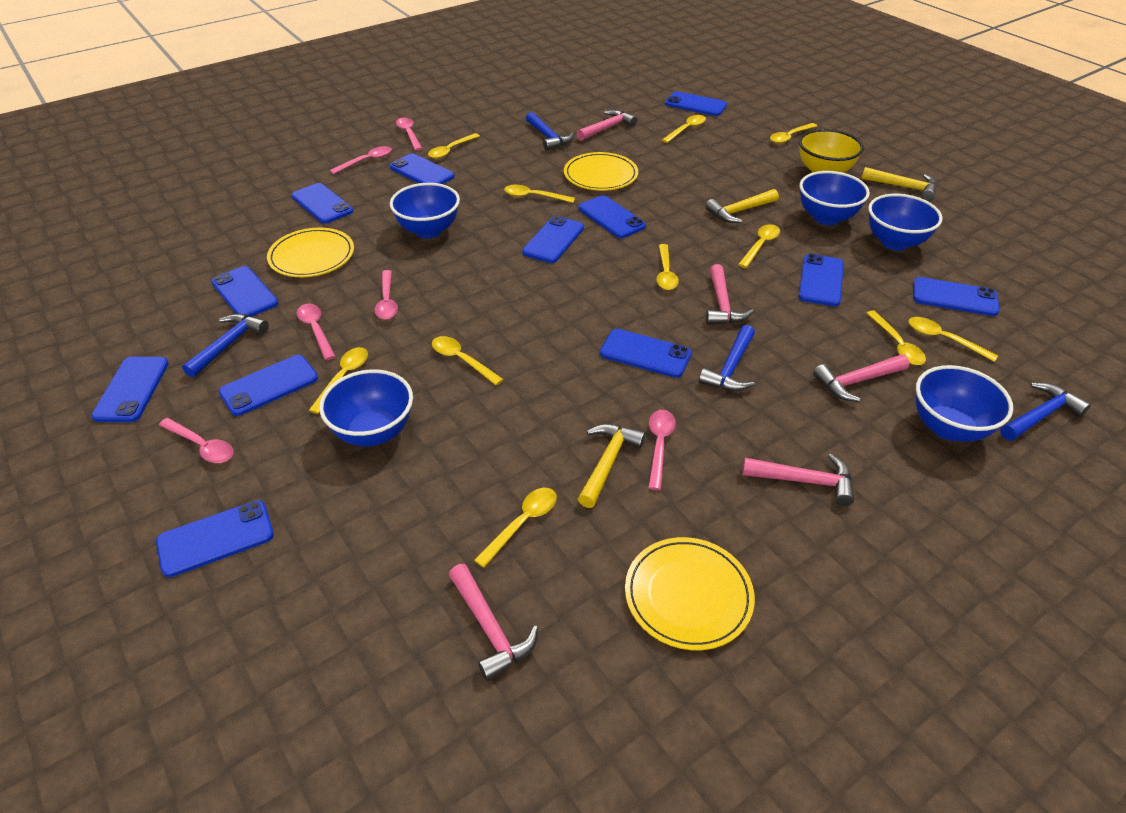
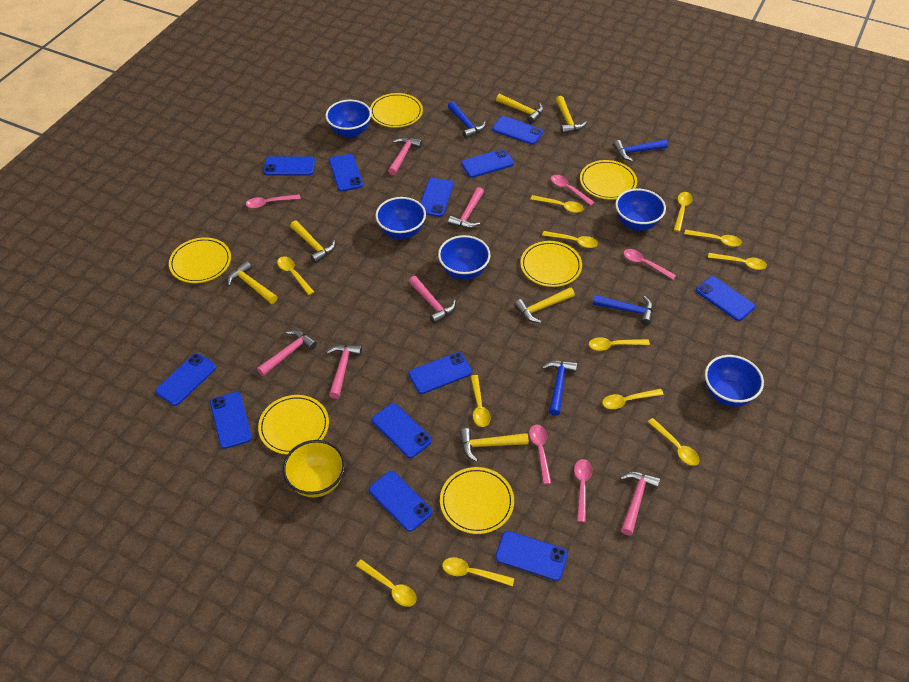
pink hammer: [449,564,538,681] [577,110,637,141] [706,264,754,325] [742,454,854,506] [813,354,909,402] = 5 -> [257,330,317,376] [326,344,362,399] [388,137,422,175] [409,276,456,324] [448,187,484,229] [620,472,660,535] = 6
pink spoon: [159,418,234,463] [297,303,335,360] [330,146,392,174] [374,270,398,320] [396,117,422,151] [648,410,676,490] = 6 -> [246,194,301,208] [529,425,551,484] [551,175,595,205] [574,459,592,522] [623,249,676,279] = 5
yellow hammer: [578,424,646,508] [705,189,779,223] [861,167,937,201] = 3 -> [227,261,277,304] [290,220,335,263] [460,428,529,462] [496,94,544,124] [514,287,575,323] [556,96,587,134] = 6
yellow plate: [267,228,354,277] [564,152,638,191] [625,537,755,650] = 3 -> [169,237,231,283] [258,395,329,455] [370,93,423,128] [440,467,514,534] [520,241,582,287] [580,160,637,200] = 6
yellow spoon: [309,347,368,414] [428,133,480,159] [432,336,504,385] [474,488,557,568] [504,185,575,203] [656,244,679,290] [662,115,706,143] [738,224,780,268] [770,123,817,144] [866,310,926,365] [908,317,998,362] = 11 -> [277,256,314,295] [356,559,416,607] [442,557,514,586] [471,375,491,427] [530,195,584,213] [542,231,598,248] [589,337,650,351] [602,389,663,409] [648,418,699,466] [674,192,693,232] [684,230,742,247] [708,253,767,270] = 12

